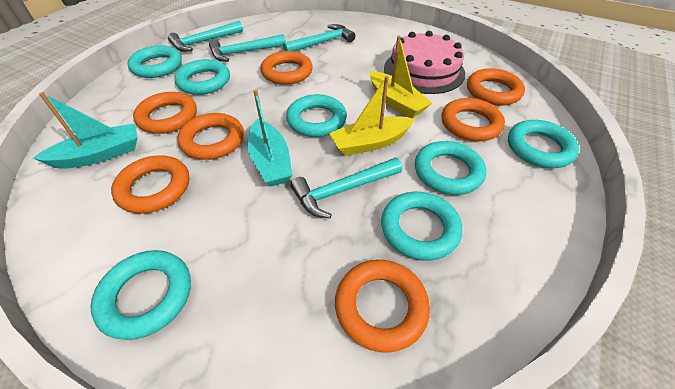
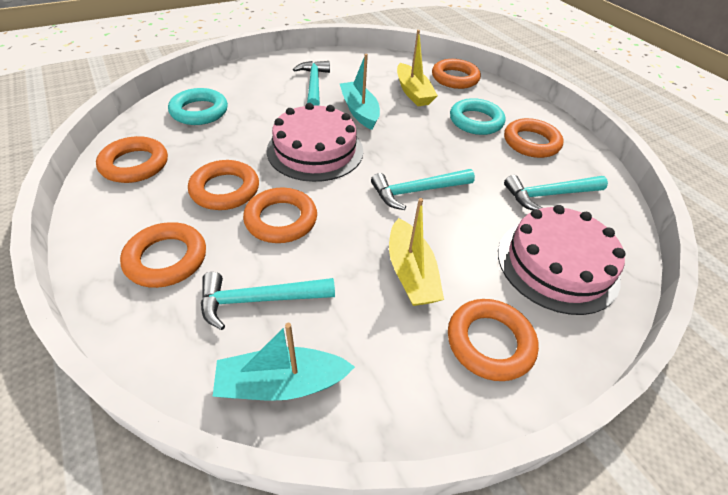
pink cake: [384,31,465,94] = 1 -> [267,103,363,182] [498,205,625,315] = 2
turquoise ring: [90,250,191,340] [128,45,182,78] [174,59,230,95] [286,94,347,137] [381,192,462,261] [415,141,486,195] [508,120,579,168] = 7 -> [168,88,228,125] [450,98,505,135] = 2

